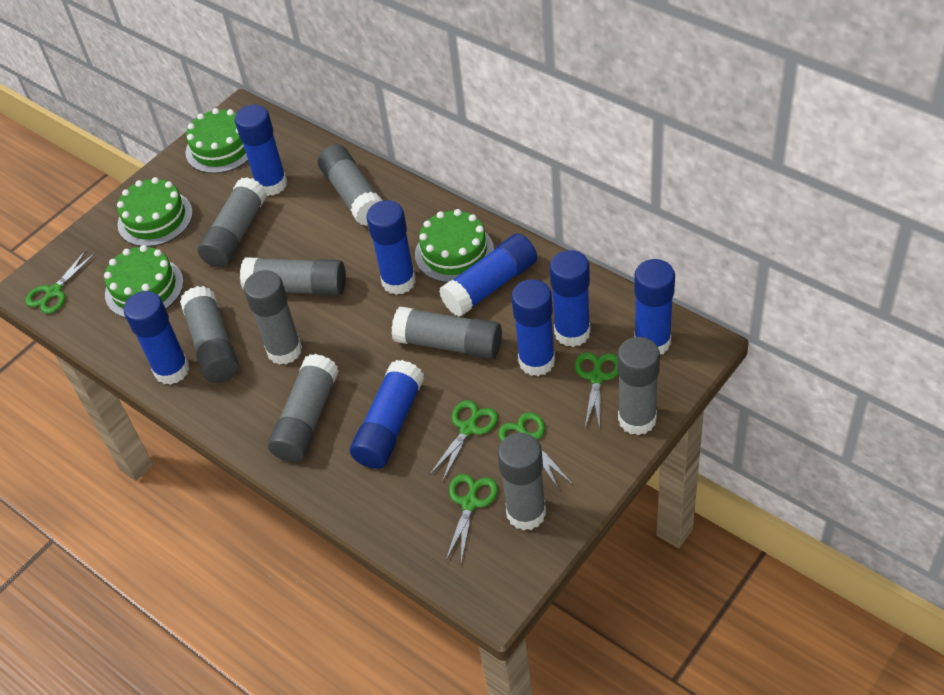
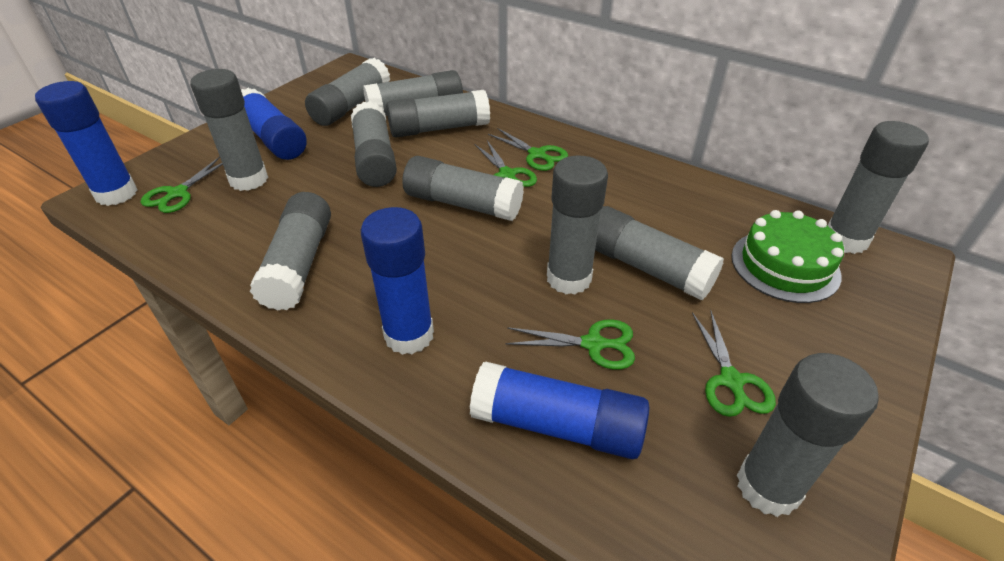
blue glue stick: [124,291,190,385] [235,105,287,196] [350,360,424,469] [366,200,416,295] [439,233,537,317] [511,279,555,376] [550,250,591,347] [634,259,675,354] = 8 -> [35,81,138,206] [241,88,307,160] [361,207,434,355] [469,362,649,459] = 4
green cake: [104,245,184,318] [117,177,193,247] [186,108,248,173] [415,209,494,283] = 4 -> [731,210,844,303] = 1
grey glue stick: [180,286,239,383] [198,177,267,268] [240,257,346,296] [244,270,302,365] [268,354,339,462] [318,145,383,226] [391,307,502,359] [497,433,546,531] [617,337,660,435] = 9 -> [190,69,268,191] [250,192,331,310] [305,58,390,126] [351,101,397,187] [363,70,463,116] [386,90,490,137] [402,156,524,221] [547,155,608,295] [595,206,724,300] [737,353,879,517] [827,121,929,254] = 11

